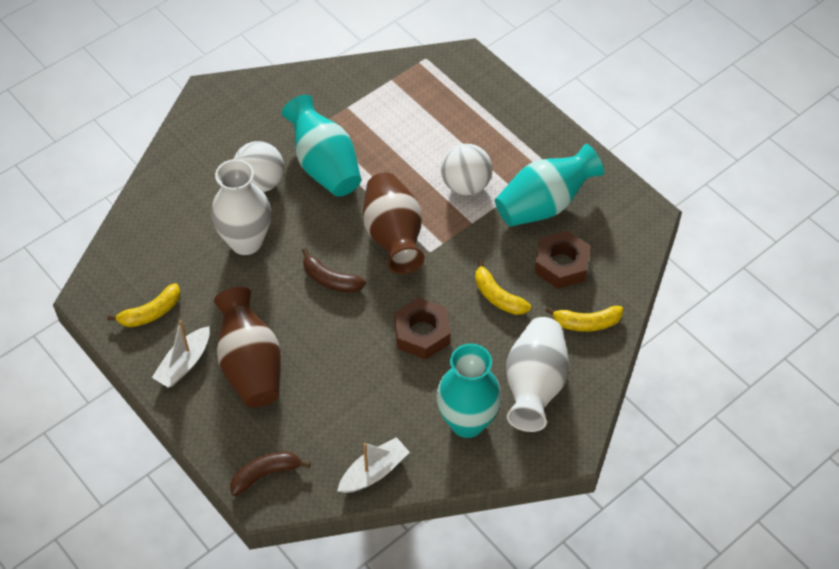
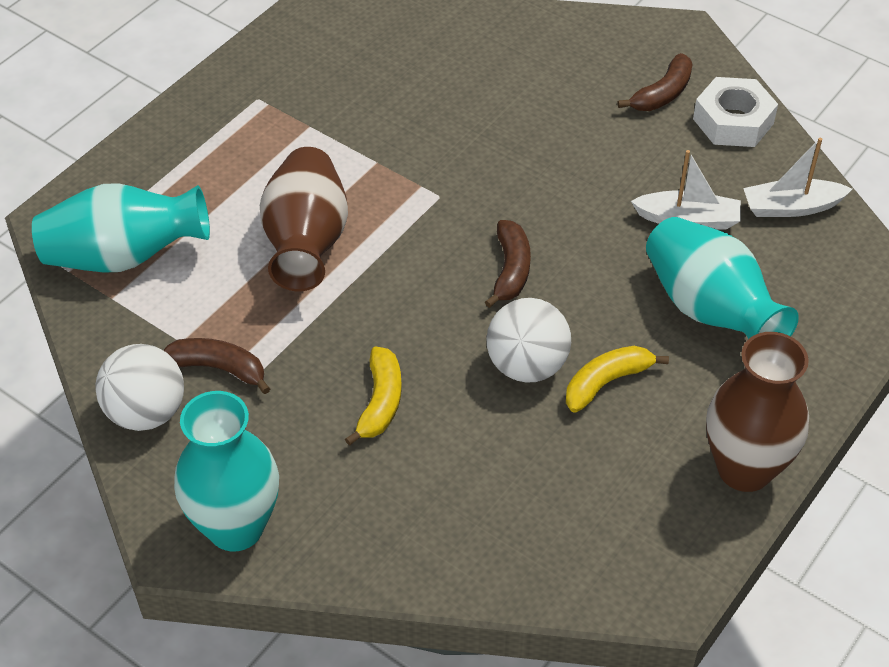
brown banana: [230,452,311,496] [302,248,366,293] = 2 -> [163,338,270,394] [485,220,531,308] [618,53,693,111] = 3
brown nut: [394,298,450,359] [534,231,591,289] = 2 -> none = 0
white nut: none = 0 -> [693,77,778,147] = 1
white vase: [211,159,271,255] [506,317,569,432] = 2 -> none = 0
yellow banana: [107,283,180,327] [475,259,531,315] [545,306,624,332] = 3 -> [345,347,402,446] [566,346,669,413] = 2

